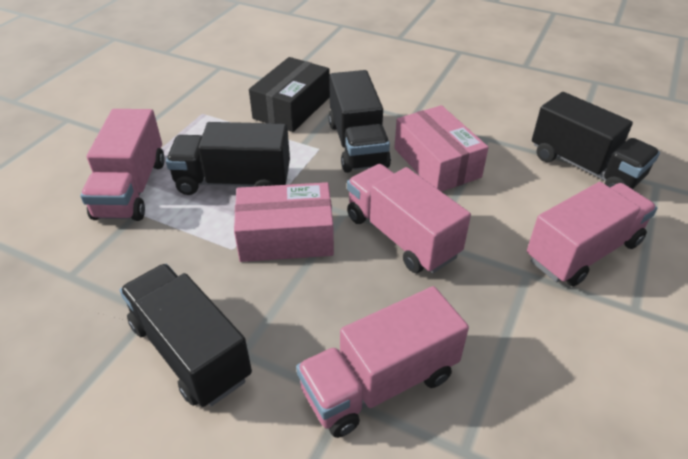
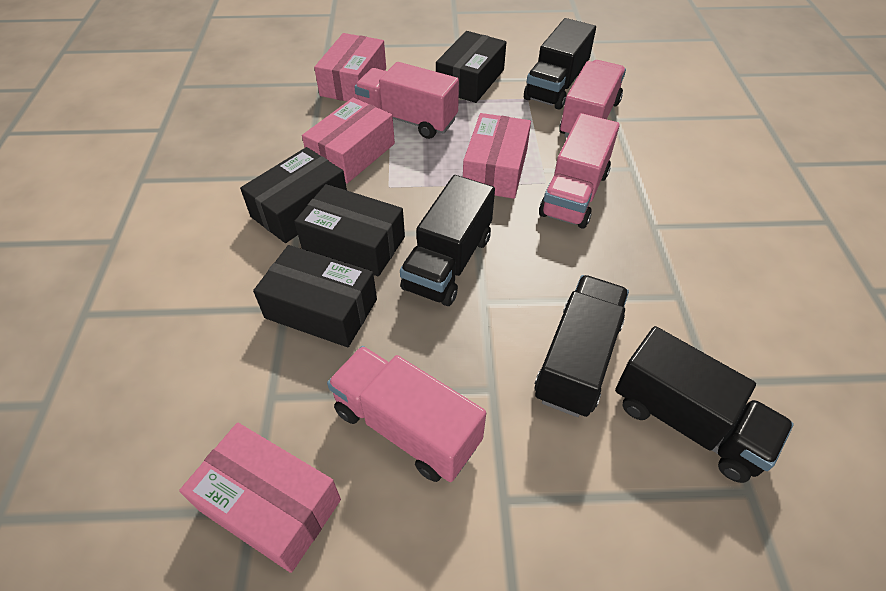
black box: [249,57,330,132] = 1 -> [240,147,347,243] [253,245,377,347] [294,184,405,276] [436,31,506,103] = 4
pink box: [234,182,334,262] [394,105,489,192] = 2 -> [179,423,341,573] [302,98,395,184] [314,33,386,101] [463,113,531,199] = 4

